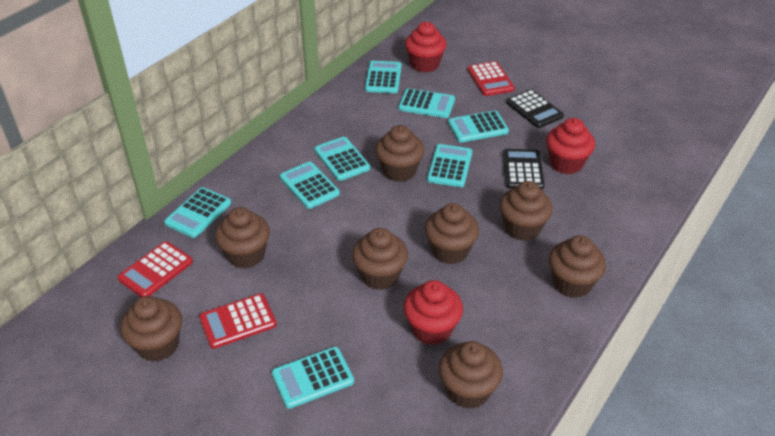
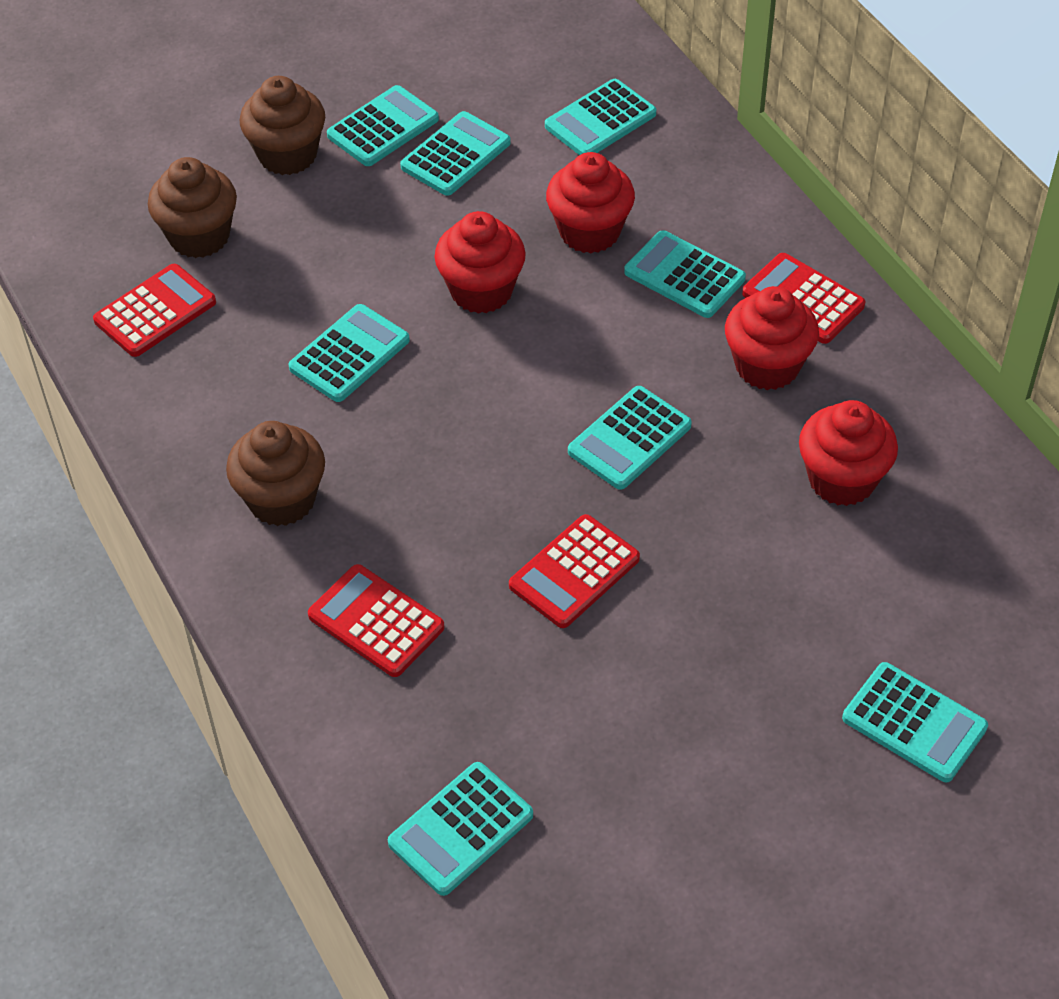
black calculator: [503,149,545,189] [506,89,564,128] = 2 -> none = 0
brown cupcake: [120,296,182,362] [215,207,270,269] [352,228,408,290] [375,125,424,182] [425,203,479,264] [439,341,503,409] [499,181,553,241] [549,235,606,298] = 8 -> [148,157,237,258] [226,421,325,526] [240,76,325,175] = 3
red calculator: [117,241,193,297] [199,293,277,349] [467,61,515,96] = 3 -> [93,264,216,357] [308,564,444,677] [509,514,640,628] [742,253,865,344] = 4
red cupcake: [403,280,463,345] [405,22,447,73] [546,118,595,174] = 3 -> [435,211,526,314] [546,152,635,253] [725,286,819,390] [799,400,898,506] = 4

